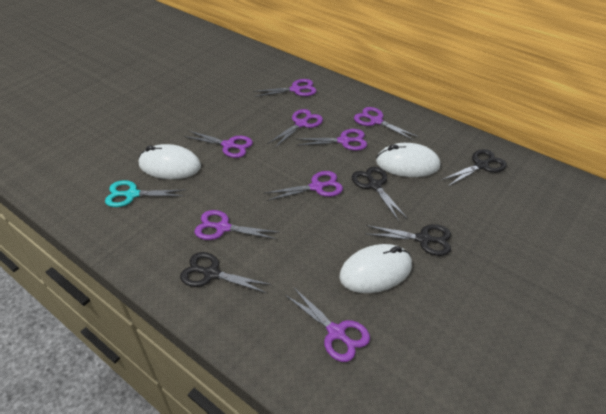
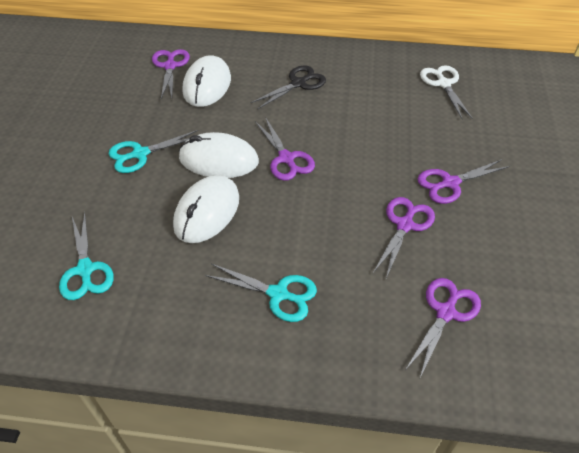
black scissors: [180,252,272,293] [352,167,407,221] [365,224,451,256] [441,149,507,186] = 4 -> [251,65,326,110] = 1
purple scissors: [184,131,253,158] [194,210,279,240] [253,79,317,97] [264,171,343,201] [268,109,323,148] [285,288,370,362] [296,129,367,151] [354,107,419,141] = 8 -> [152,49,190,99] [255,117,315,181] [373,197,435,278] [406,278,481,377] [418,159,510,204] = 5
turquoise scissors: [105,180,187,207] = 1 -> [59,212,114,300] [109,130,198,173] [205,264,317,322] = 3
white scissors: none = 0 -> [420,65,473,119] = 1

